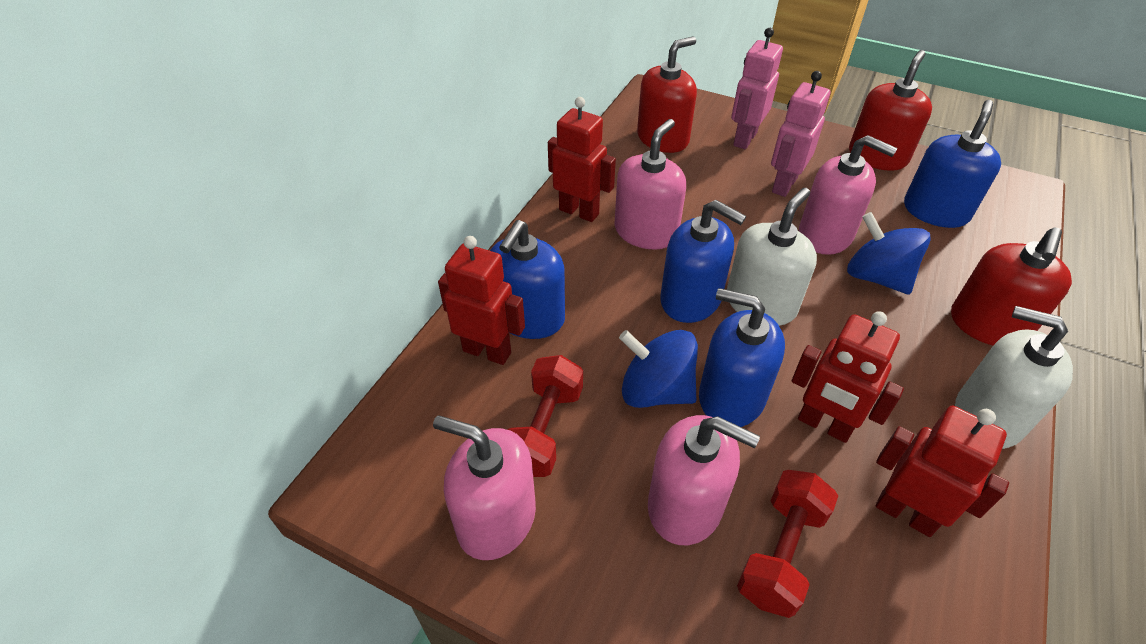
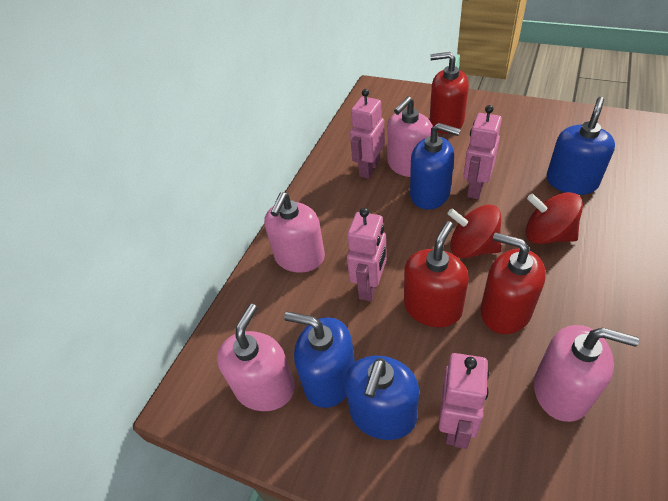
blue spinning top: [619,330,698,408] [847,212,931,295] = 2 -> none = 0
pink robot: [731,28,783,149] [771,71,830,197] = 2 -> [347,208,387,301] [350,89,385,179] [439,353,489,449] [463,105,502,199] = 4
red dumbbell: [507,355,583,477] [737,470,838,618] = 2 -> none = 0
red robot: [438,236,525,365] [548,97,616,222] [792,311,904,443] [876,406,1009,537] = 4 -> none = 0
red spinning top: none = 0 -> [447,205,501,258] [526,192,583,244] = 2
white soap dispenser: [727,188,817,326] [955,306,1073,449] = 2 -> none = 0

